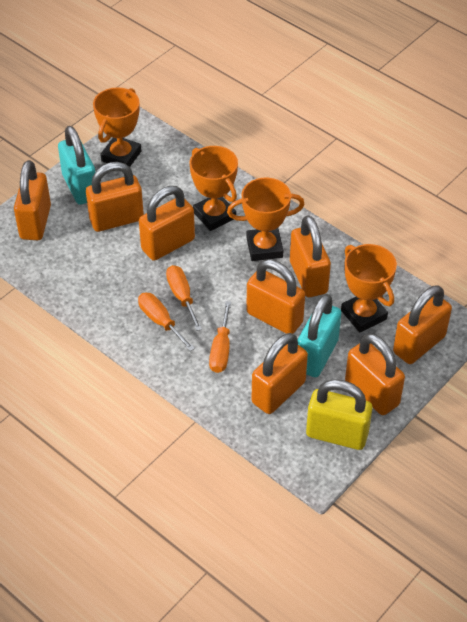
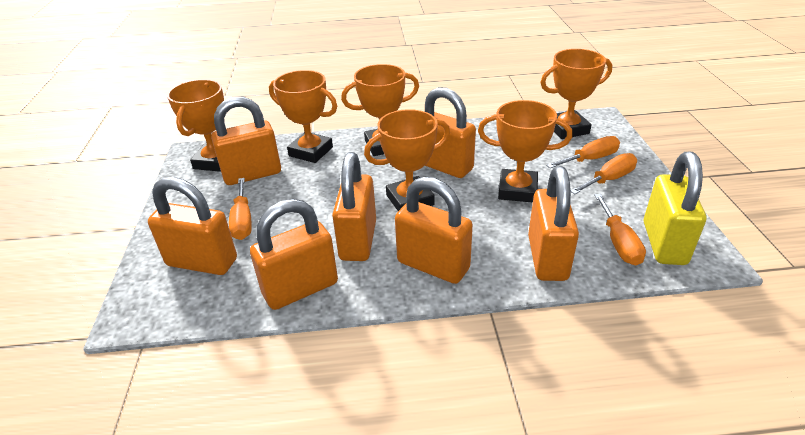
orange padlock: [14,160,51,240] [86,162,144,232] [139,186,195,261] [246,260,305,334] [252,333,308,414] [290,215,331,297] [345,333,405,415] [393,285,452,364] = 8 -> [148,177,237,275] [211,97,281,185] [250,199,338,310] [332,152,376,261] [395,177,473,284] [425,87,476,178] [528,166,579,281] = 7
orange screwdriver: [138,293,195,351] [166,265,202,331] [209,301,231,373] = 3 -> [229,178,252,240] [546,136,620,168] [571,153,637,194] [594,194,646,265] = 4
orange trophy: [93,87,141,167] [190,146,238,231] [227,178,305,261] [341,244,397,333] = 4 -> [167,79,224,172] [269,70,337,163] [341,64,419,156] [364,109,450,211] [478,100,572,203] [540,49,612,139] = 6
turquoise padlock: [58,126,95,205] [298,294,341,377] = 2 -> none = 0

